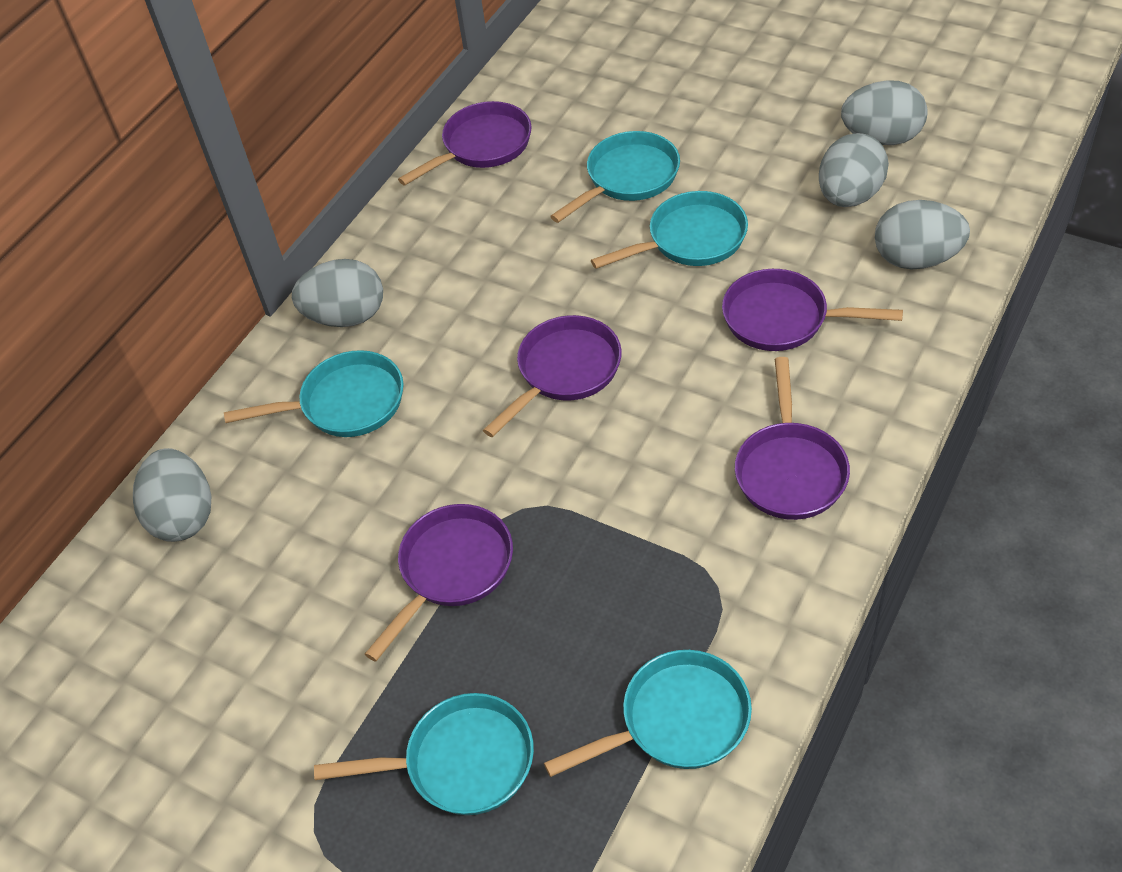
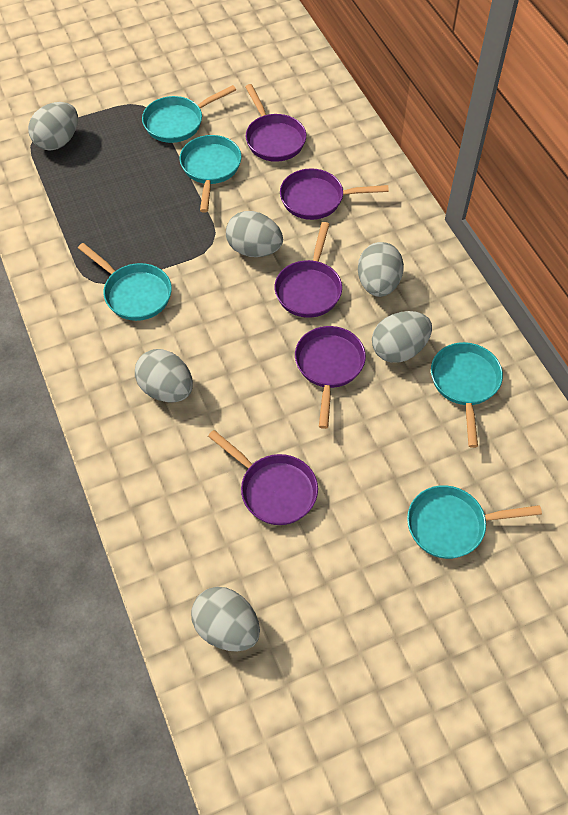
grey egg: [133,448,211,542] [292,259,383,327] [819,133,889,207] [841,80,928,145] [875,200,970,269] = 5 -> [28,102,78,150] [135,349,193,402] [191,587,260,651] [226,211,283,257] [358,242,404,297] [372,311,432,363] = 6

